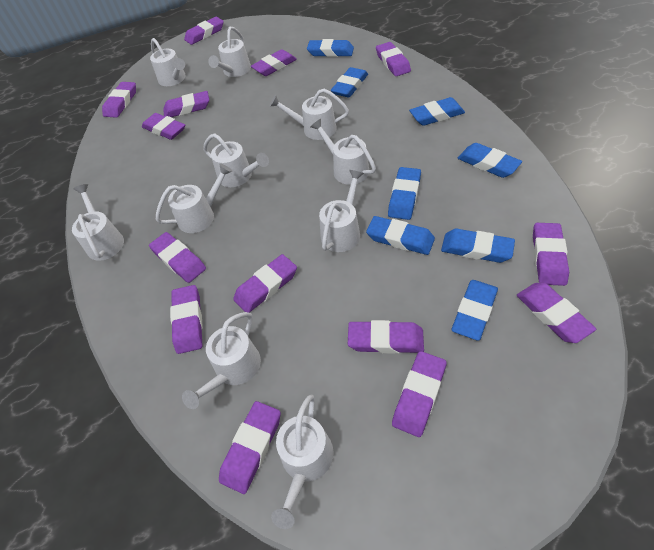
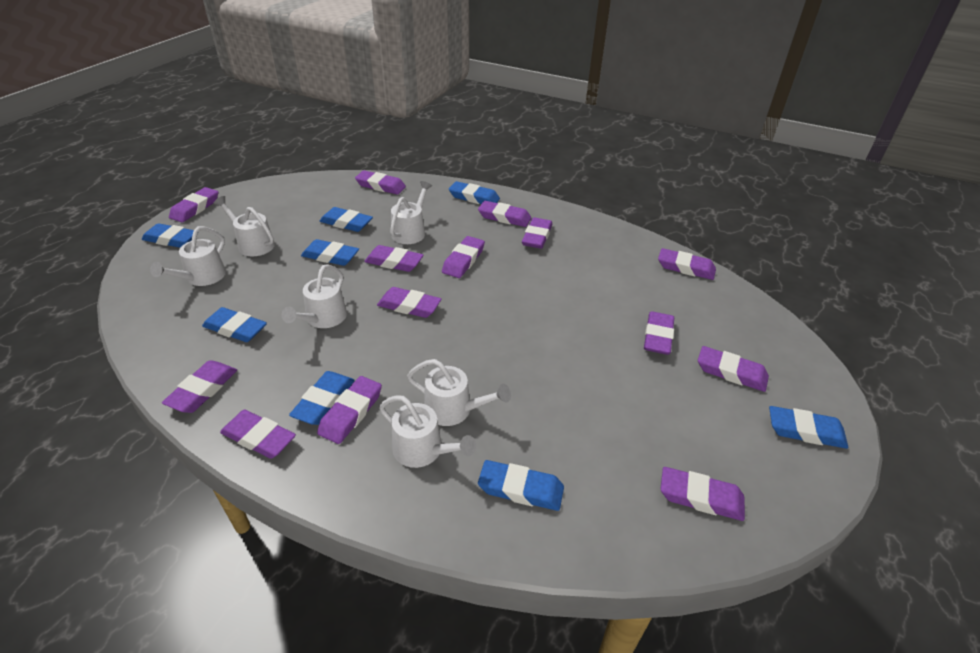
white watering can: [72,184,124,261] [150,38,186,86] [156,163,233,233] [182,312,261,409] [203,133,269,187] [208,26,251,77] [269,89,349,140] [271,395,334,529] [310,119,376,185] [319,170,364,252] = 10 -> [150,226,226,286] [213,196,275,257] [282,264,347,328] [379,395,476,468] [390,181,432,244] [407,359,511,426] = 6

